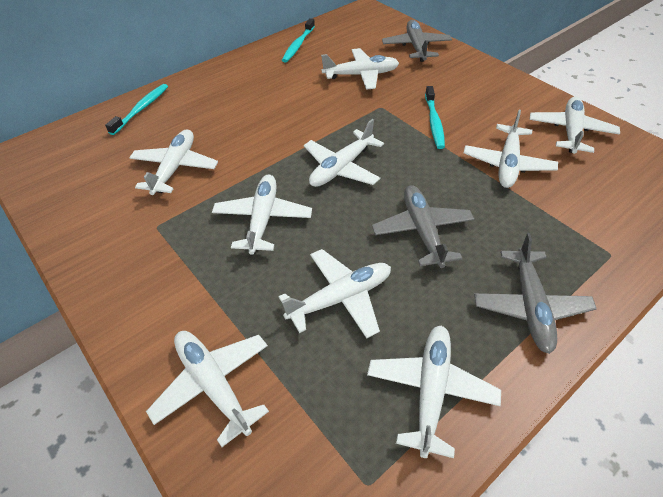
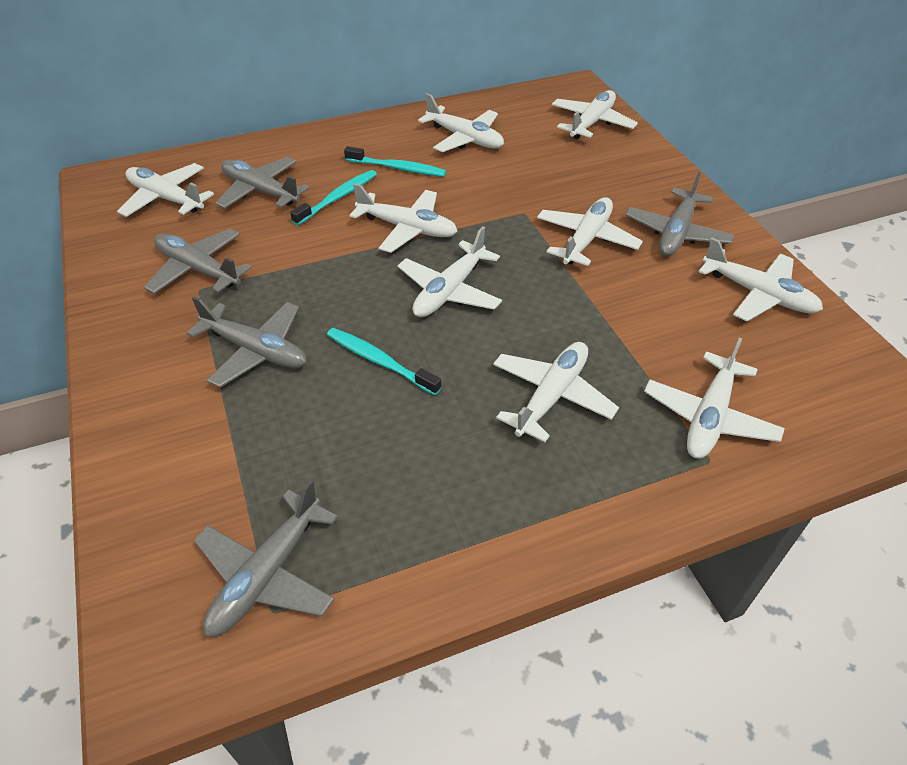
grey plane: [372,185,474,268] [382,20,452,62] [474,233,597,354] = 3 -> [144,228,252,294] [187,296,306,387] [194,479,338,637] [215,157,309,209] [625,172,734,256] = 5

